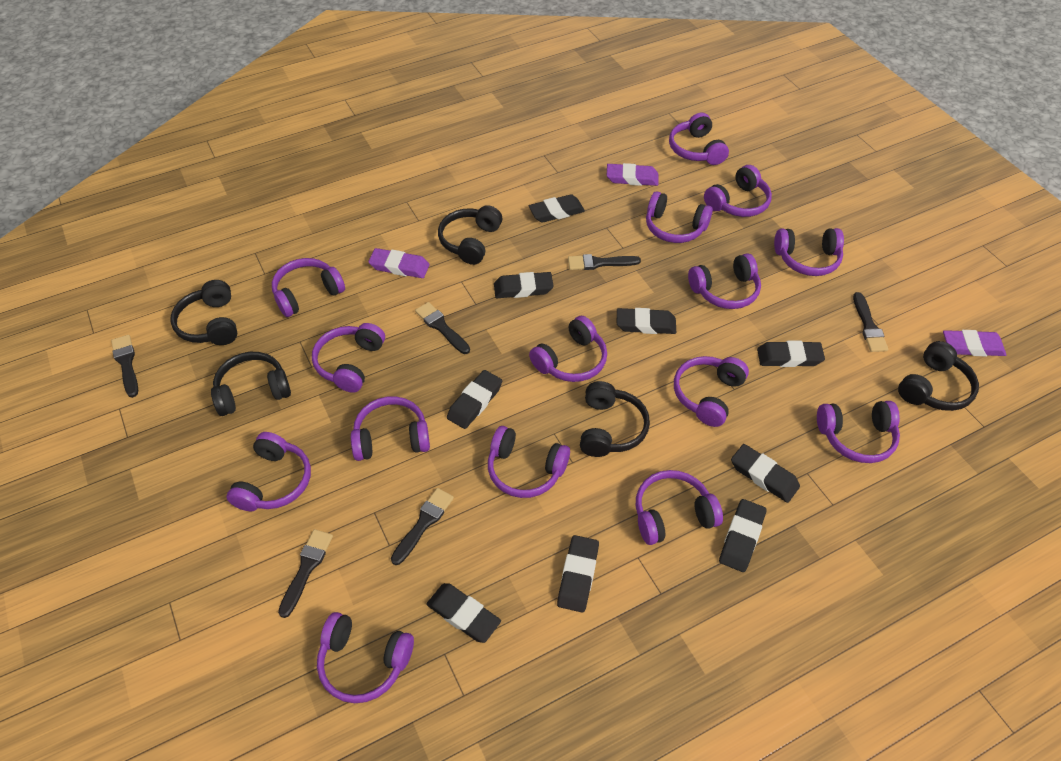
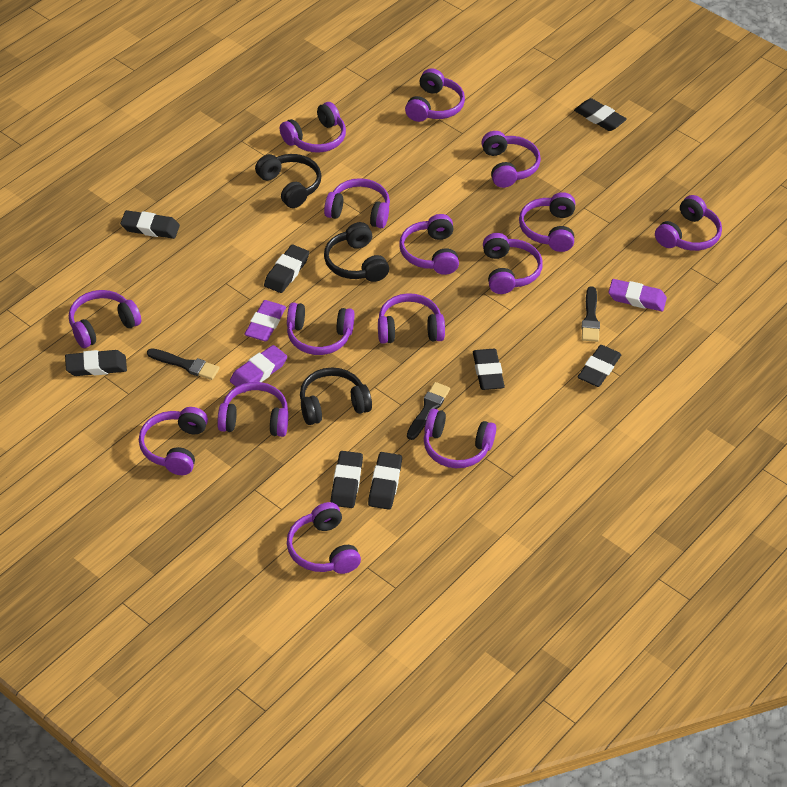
black brush: [111,335,138,398] [278,529,333,618] [391,488,454,565] [415,302,470,354] [568,254,641,270] [853,292,888,352] = 6 -> [147,348,220,380] [407,382,450,440] [582,286,600,342] = 3
black eraser: [427,583,501,643] [447,370,502,429] [494,272,554,298] [529,194,585,223] [557,535,599,613] [617,308,676,334] [719,499,767,572] [731,444,800,503] [757,341,825,367] = 9 -> [65,350,127,376] [120,210,180,239] [264,245,309,293] [331,451,363,508] [368,452,402,510] [473,349,505,390] [574,98,627,131] [578,345,622,387] = 8
black headphones: [170,280,237,345] [211,352,291,416] [438,205,502,265] [580,381,650,457] [898,341,979,411] = 5 -> [255,154,321,208] [300,367,372,425] [324,222,389,282] = 3

